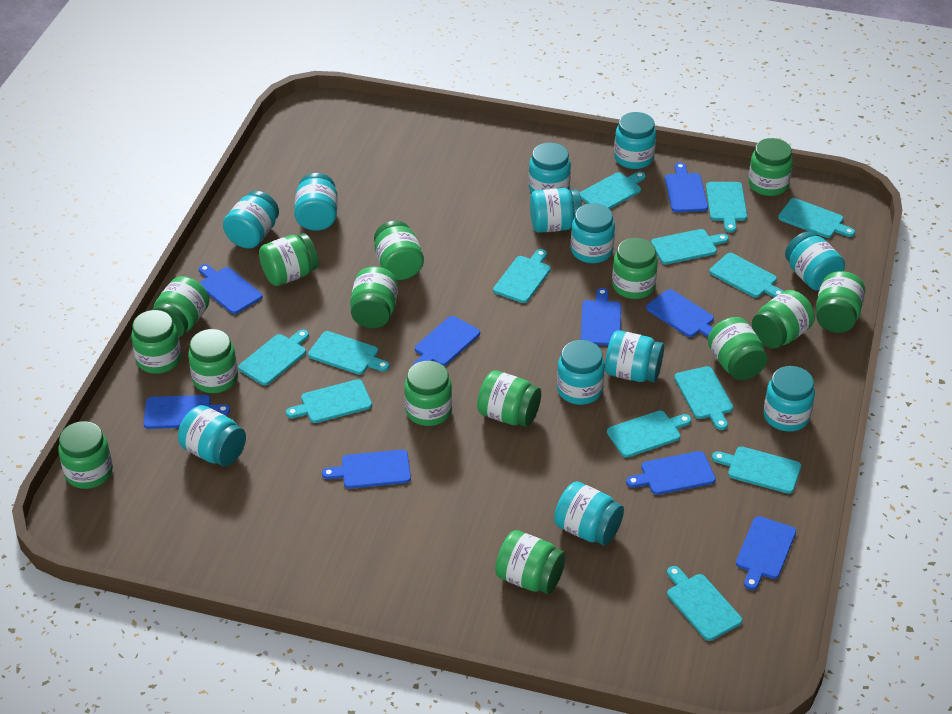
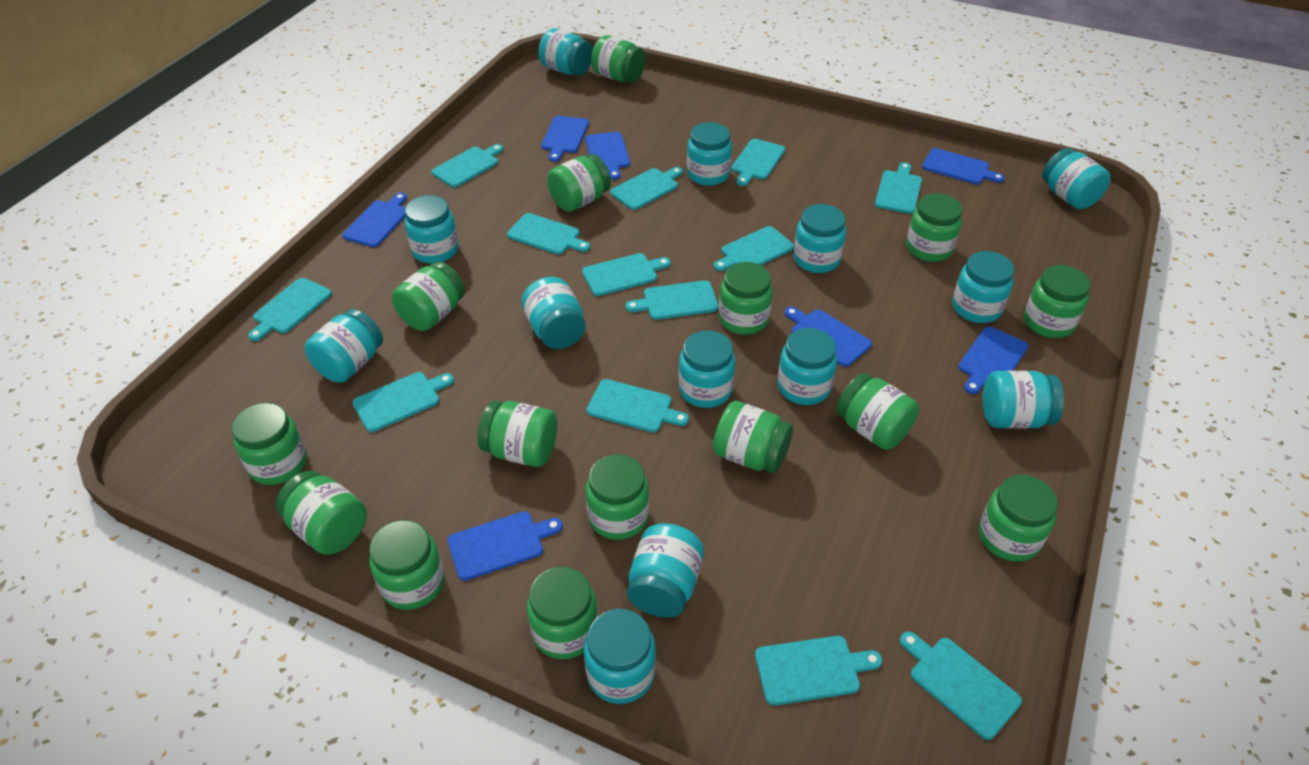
blue cutting board: [144,395,230,429] [199,264,263,314] [322,450,411,489] [413,316,480,366] [581,288,621,346] [626,451,716,495] [646,289,714,337] [665,162,708,212] [736,516,796,590] = 9 -> [342,193,407,247] [448,511,563,581] [541,116,589,162] [585,132,630,180] [784,307,872,367] [922,148,1005,184] [958,327,1028,394] = 7
turquoise jar: [178,405,246,466] [223,191,279,249] [294,173,338,231] [529,142,571,193] [530,188,582,233] [554,481,624,545] [557,340,605,405] [571,203,615,263] [605,330,664,382] [614,112,656,169] [763,366,815,432] [785,231,845,291] = 12 -> [304,309,383,383] [404,195,459,264] [522,277,586,349] [538,28,593,76] [584,609,656,704] [627,523,704,618] [678,330,736,408] [687,122,732,186] [777,328,837,405] [793,204,846,273] [952,251,1014,323] [983,371,1064,428] [1042,148,1111,209] = 13

